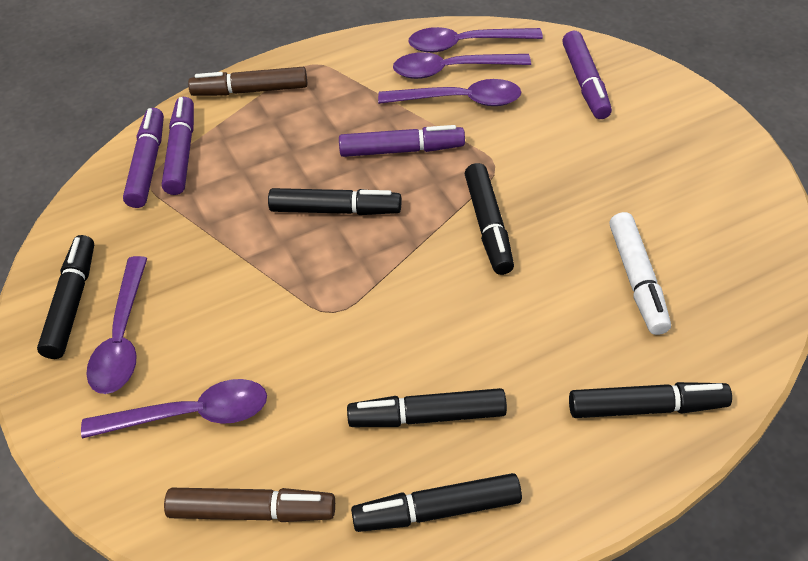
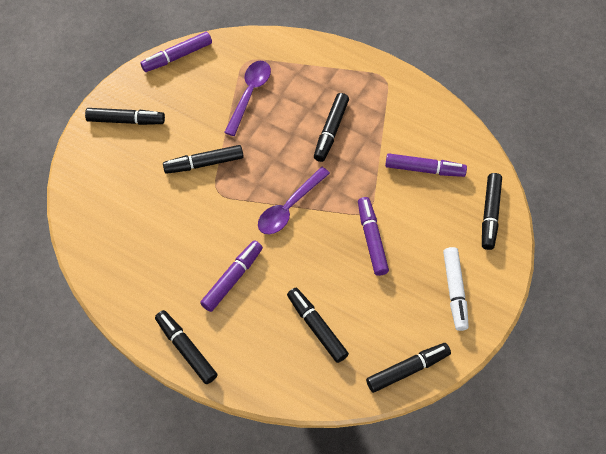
black marker: [37,235,94,359] [268,188,401,215] [347,388,507,427] [351,473,522,532] [465,163,514,275] [569,382,732,418] = 6 -> [85,108,165,125] [155,310,218,384] [163,145,244,174] [287,288,349,363] [314,93,349,162] [366,343,451,393] [482,173,502,250] = 7
brown marker: [164,488,335,522] [188,67,307,96] = 2 -> none = 0
purple spoon: [81,379,267,439] [86,256,147,394] [378,79,521,106] [393,52,531,79] [408,27,543,53] = 5 -> [224,61,271,136] [258,167,330,234] = 2

